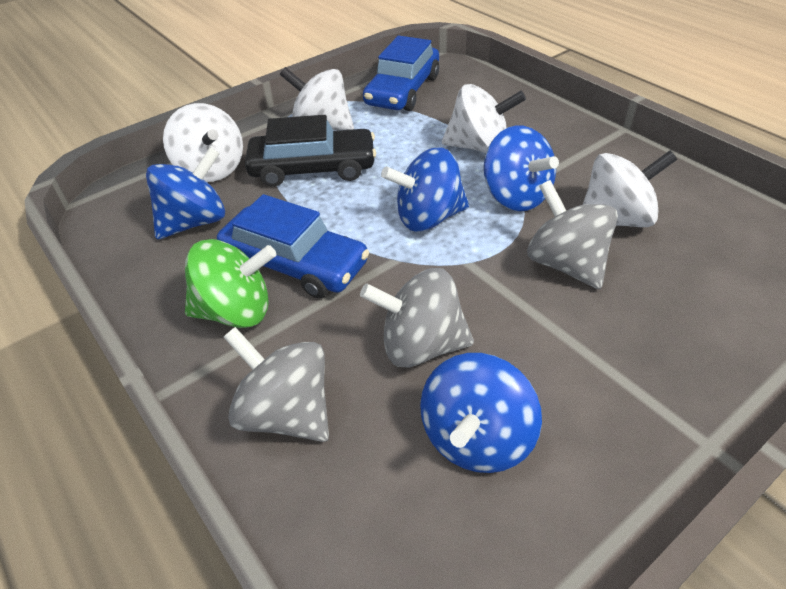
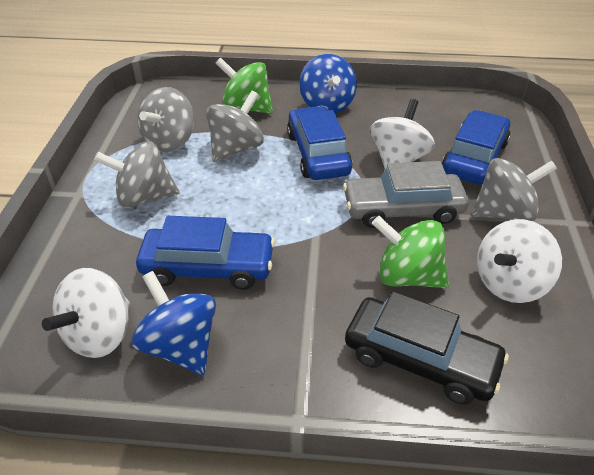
blue car: [217,194,369,298] [363,35,439,111] = 2 -> [136,216,275,290] [287,106,353,180] [442,110,511,185] = 3
blue spinning top: [146,147,225,239] [381,148,469,232] [420,353,542,473] [484,125,559,211] = 4 -> [132,271,216,375] [299,54,357,113] = 2
green spinning top: [185,239,276,328] = 1 -> [216,58,273,114] [372,216,449,288] = 2
grey car: none = 0 -> [343,161,469,228] = 1
grey spinning top: [224,327,329,442] [360,268,474,368] [527,180,618,289] = 3 -> [94,142,180,208] [137,87,194,152] [206,91,264,162] [471,158,557,221] = 4
white spinning top: [163,103,243,182] [280,67,354,130] [442,84,526,153] [583,151,677,227] = 4 -> [42,268,130,358] [371,99,435,169] [477,219,562,303] = 3

